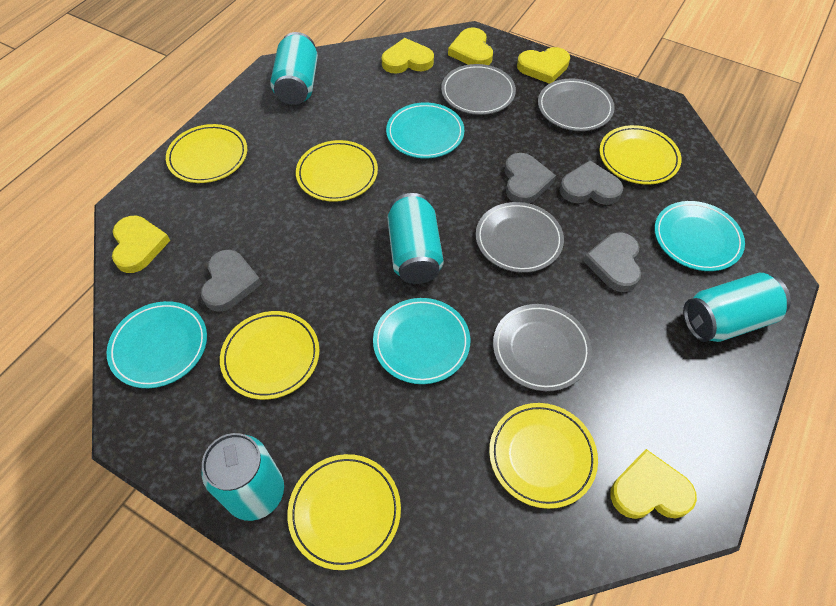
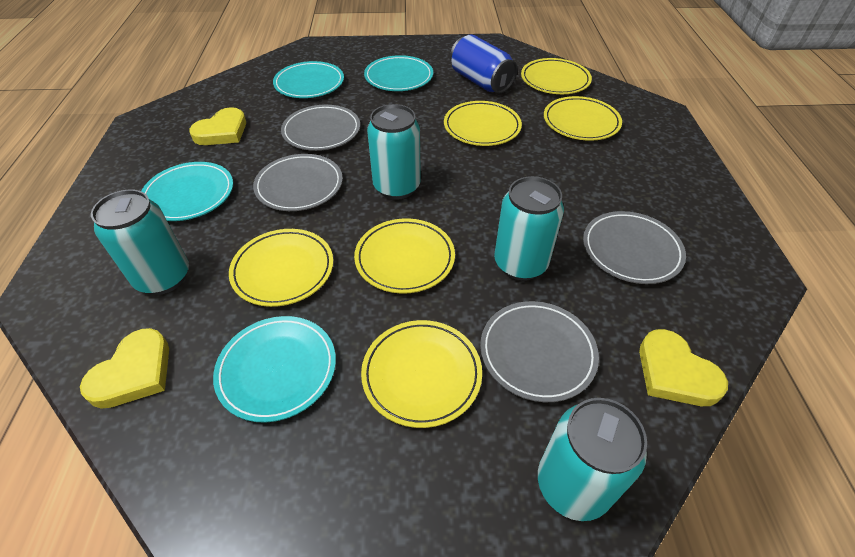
blue can: none = 0 -> [450,34,517,94] = 1
grey heart: [201,250,262,312] [504,153,556,204] [560,160,623,205] [583,232,641,292] = 4 -> none = 0
yellow heart: [112,216,170,273] [382,38,434,74] [448,28,493,65] [517,47,570,84] [610,449,697,519] = 5 -> [80,328,169,409] [189,107,246,145] [639,329,728,406] = 3

